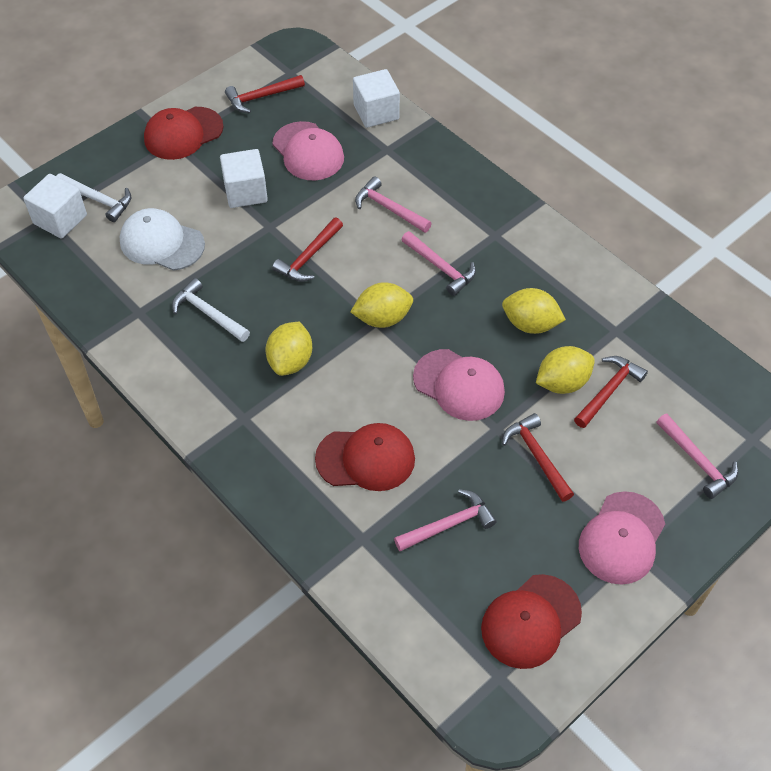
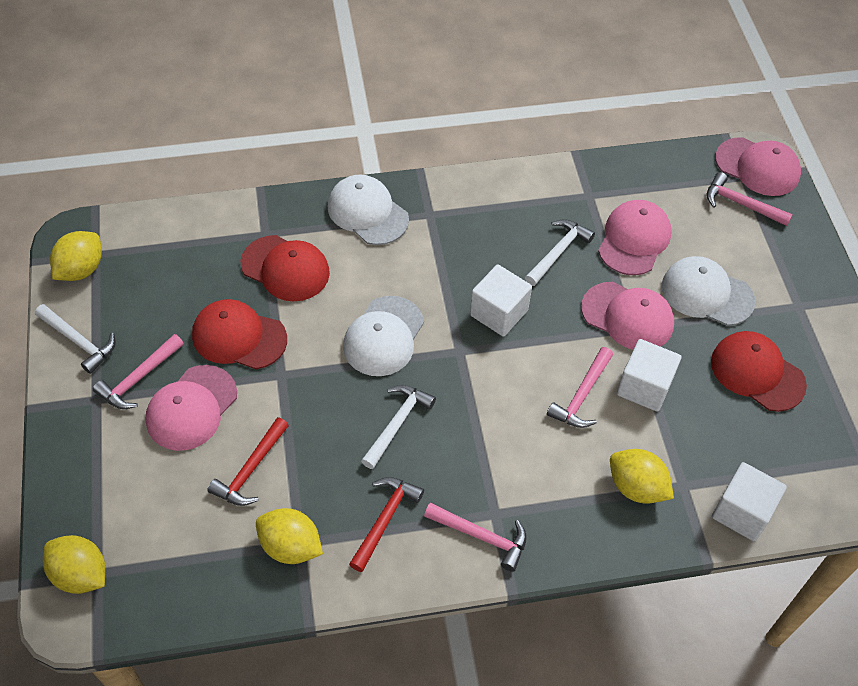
pink cap: [272,121,344,180] [413,349,505,421] [579,491,665,585] = 3 -> [146,365,237,451] [581,282,674,350] [598,200,672,275] [715,137,801,196] = 4
red hammer: [225,75,305,113] [272,218,343,282] [502,413,574,502] [574,356,648,428] = 4 -> [208,417,289,506] [349,477,424,572] = 2
white cap: [120,208,205,271] = 1 -> [328,174,409,245] [343,296,424,376] [662,256,755,326] = 3
white hammer: [56,173,131,222] [172,278,250,342] = 2 -> [35,304,116,374] [361,385,436,469] [525,219,595,286] = 3

